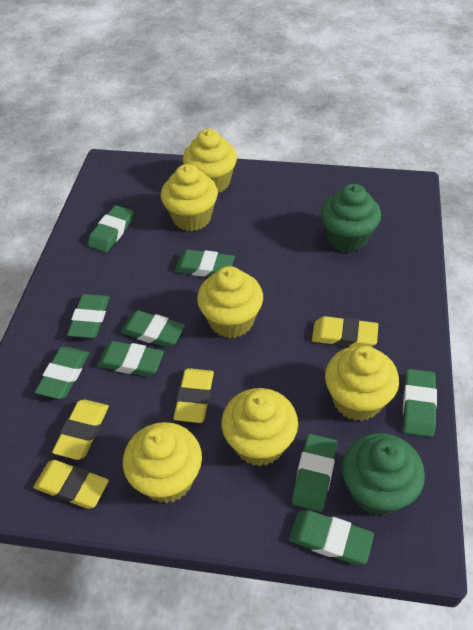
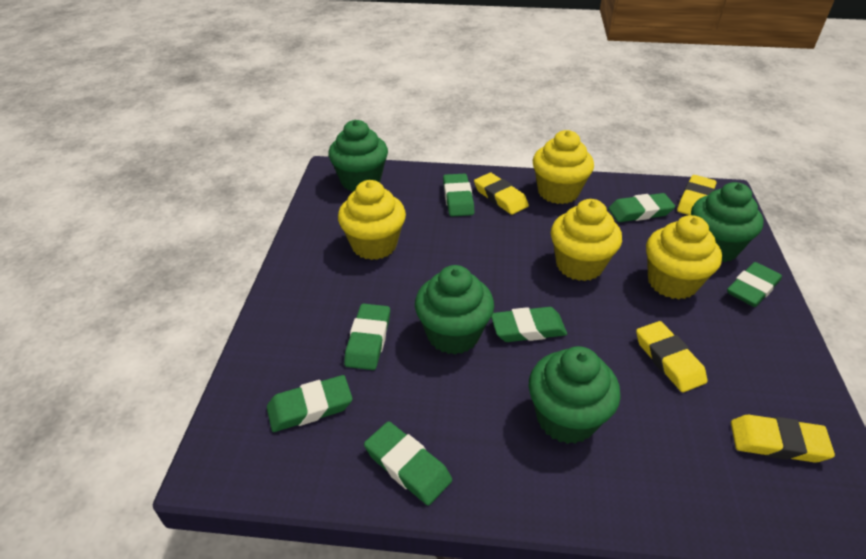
green cupcake: [321,184,381,253] [342,433,425,516] = 2 -> [328,120,388,192] [415,265,494,354] [529,346,621,444] [691,182,763,262] = 4
green eraser: [35,347,89,399] [67,294,109,338] [88,205,134,252] [97,341,164,376] [120,310,185,348] [175,250,235,277] [289,510,374,565] [292,434,337,512] [403,369,437,437] = 9 -> [267,375,353,432] [344,303,390,370] [364,421,452,506] [443,174,474,216] [491,307,567,342] [608,193,675,222] [727,262,782,307] = 7
yellow cupcake: [123,422,202,503] [161,164,218,231] [183,129,237,193] [197,266,263,338] [221,388,298,466] [325,345,399,421] = 6 -> [338,180,406,260] [533,130,594,204] [551,199,622,281] [646,215,722,299] = 4

